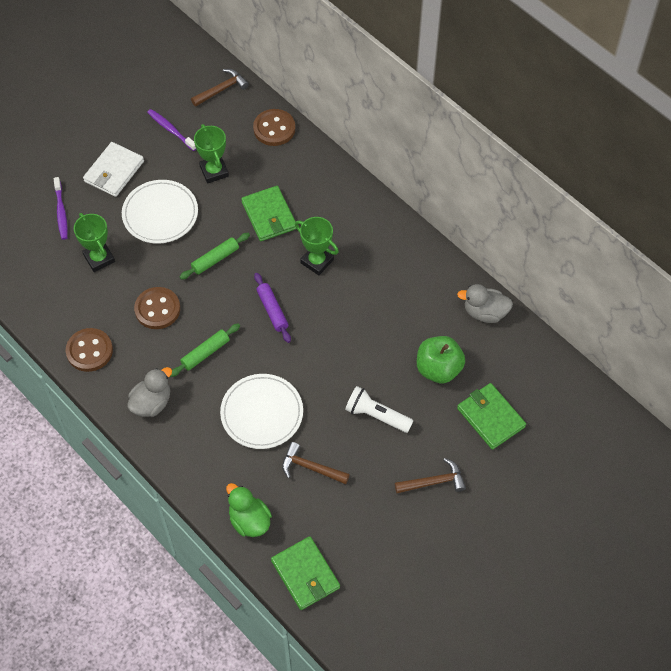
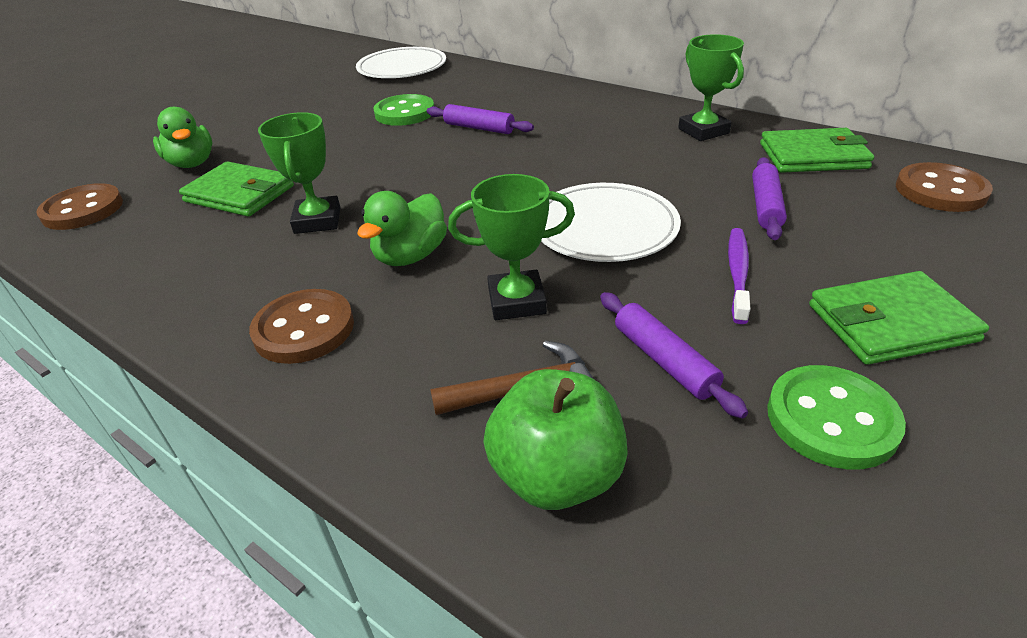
brown hammer: [191,69,249,107] [282,442,350,484] [395,458,466,493] = 3 -> [430,341,594,415] = 1
green button: none = 0 -> [373,94,434,126] [767,365,906,470] = 2
green duck: [226,483,272,537] = 1 -> [153,107,212,168] [357,191,447,266] = 2
green rolling pin: [171,323,240,377] [180,233,250,280] = 2 -> none = 0
grey duck: [128,367,172,417] [457,284,513,323] = 2 -> none = 0
purple rolling pin: [254,273,291,343] = 1 -> [427,104,534,134] [600,292,748,419] [752,157,787,240] = 3
purple toothbrush: [54,177,68,240] [147,109,196,151] = 2 -> [728,228,750,324] = 1
white flashlight: [345,386,413,433] = 1 -> none = 0
white wallet: [83,142,144,197] = 1 -> none = 0

